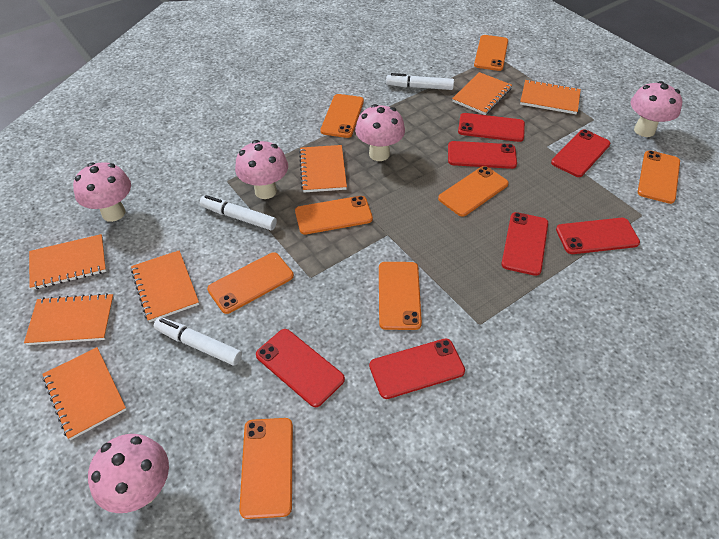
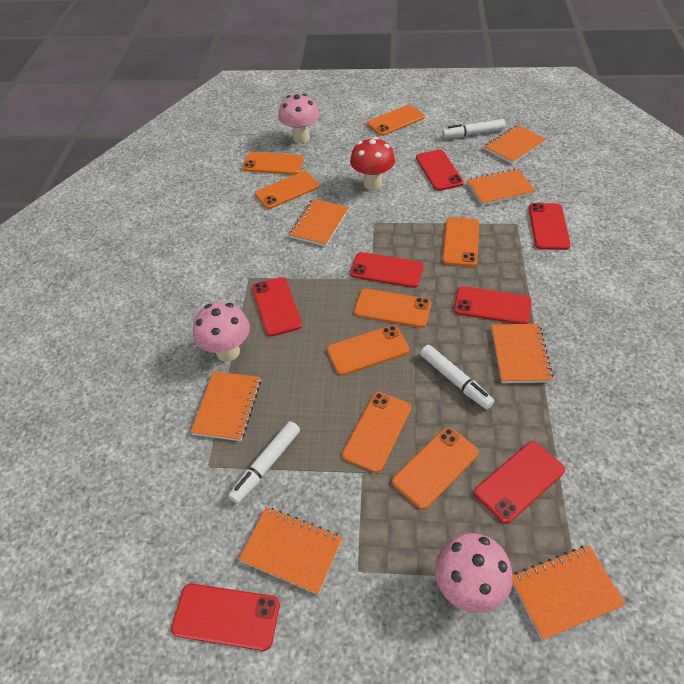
pink mushroom: [73,162,131,222] [88,434,169,513] [235,140,288,199] [355,104,405,161] [631,81,683,137] = 5 -> [193,302,250,362] [278,94,319,143] [435,533,513,613] = 3
red mushroom: none = 0 -> [350,137,395,190] = 1

